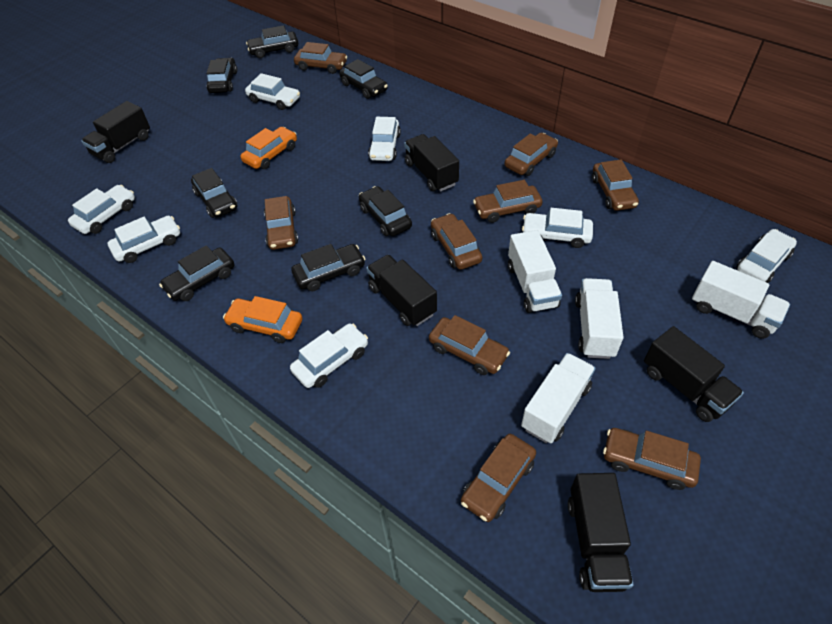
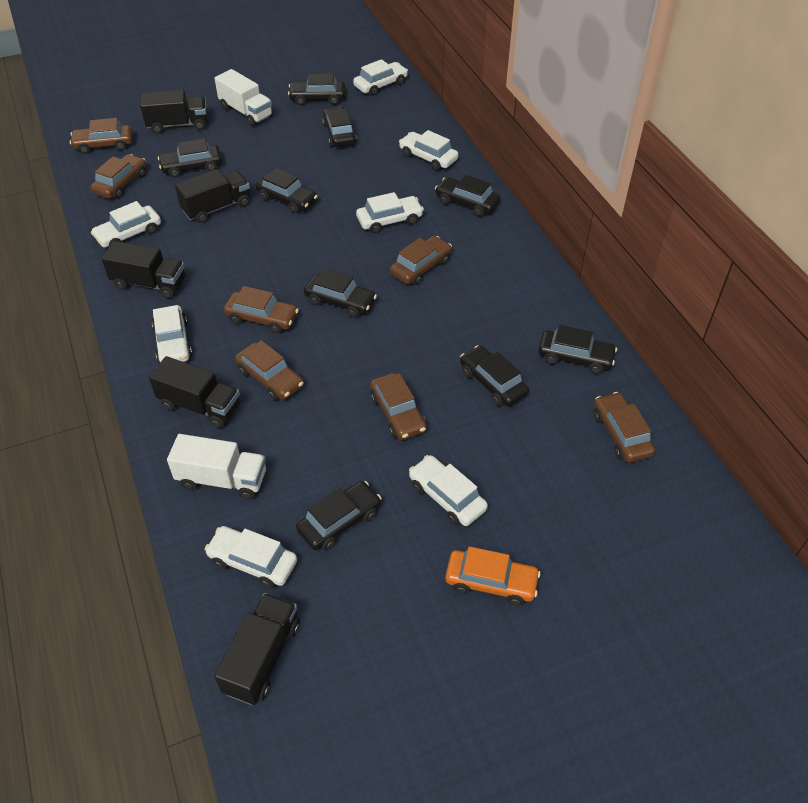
black car: [159,245,234,301] [191,168,238,218] [206,58,237,93] [246,25,298,58] [291,244,365,291] [339,59,388,99] [359,186,412,236] = 7 -> [158,138,222,177] [255,168,318,214] [288,74,345,105] [296,481,382,550] [304,269,377,318] [322,106,357,147] [435,175,500,217] [460,345,529,407] [538,325,617,374] = 9
brown car: [264,196,298,250] [294,42,348,74] [429,315,510,375] [431,213,482,270] [461,434,536,522] [473,180,542,223] [504,133,558,176] [592,160,639,211] [603,428,701,490] = 9 -> [70,118,133,154] [90,154,146,199] [224,286,299,333] [235,340,304,400] [370,373,427,440] [390,236,452,285] [594,392,655,463] = 7
orange car: [223,296,302,343] [241,127,297,169] = 2 -> [445,546,541,606] = 1
white truck: [508,230,562,313] [521,353,596,443] [575,278,624,359] [692,261,790,339] = 4 -> [167,434,266,500] [214,69,273,126] = 2

